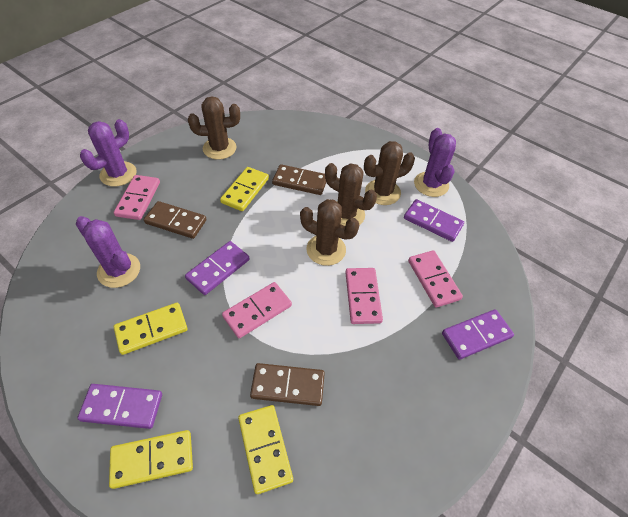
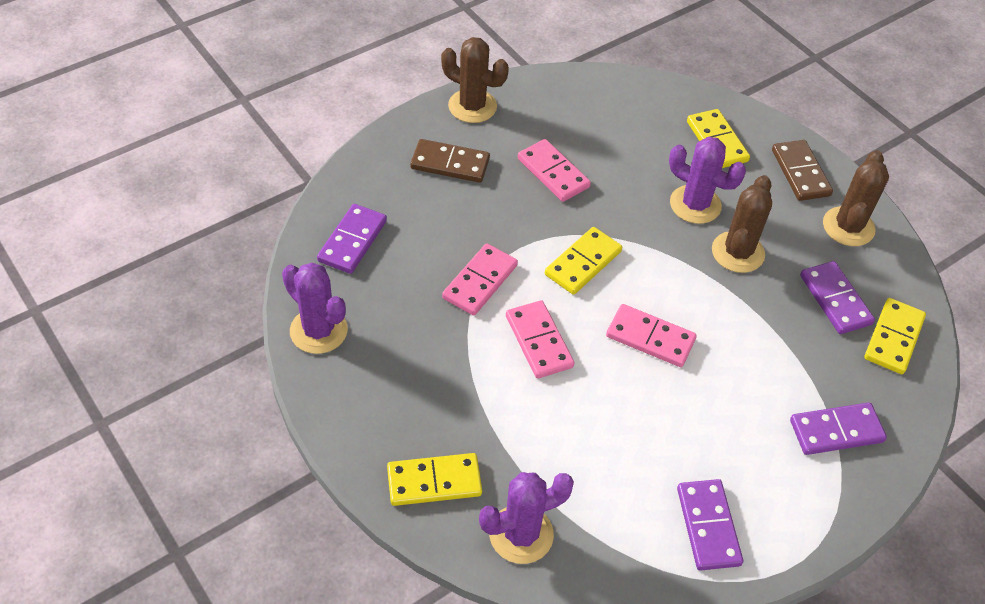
brown cactus: [188,96,240,160] [300,199,359,266] [325,163,377,226] [364,141,415,205] = 4 -> [441,37,509,123] [712,175,772,273] [823,150,889,246] = 3
brown domino: [144,201,207,239] [250,363,325,406] [272,164,326,195] = 3 -> [410,139,490,183] [772,140,833,201] = 2

